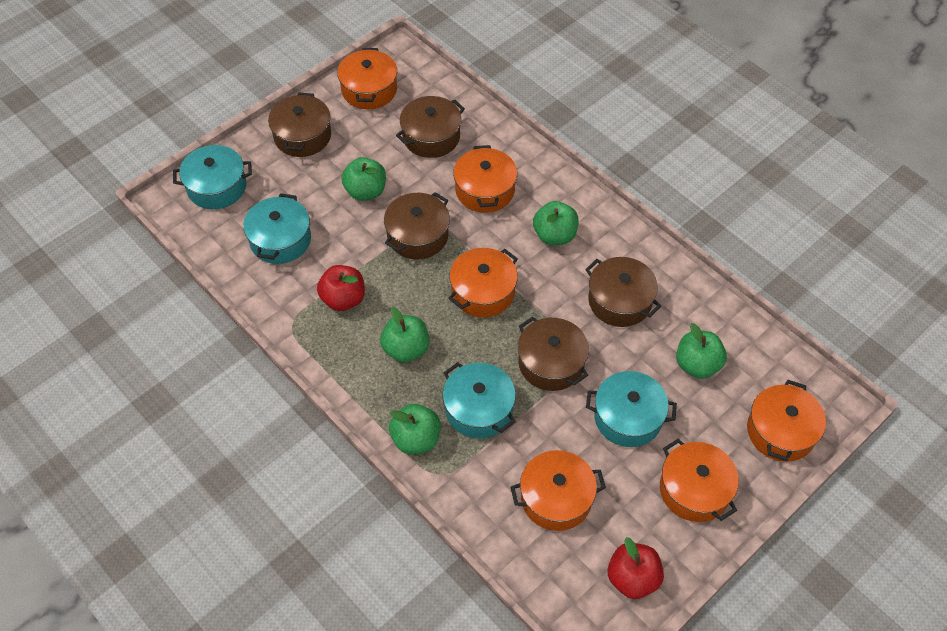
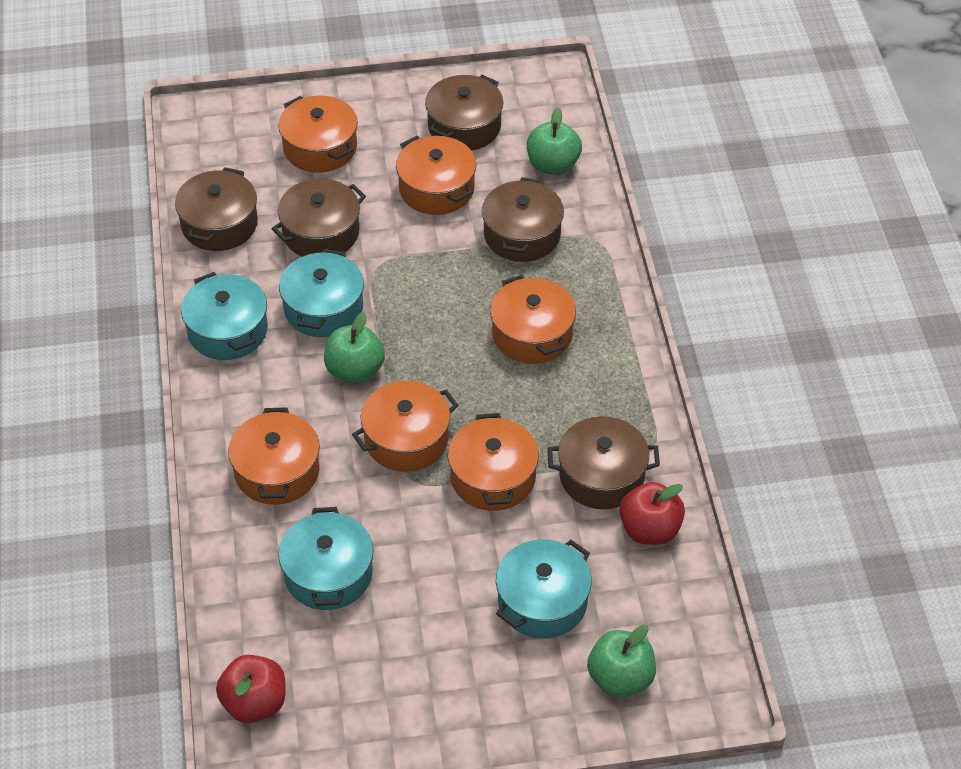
green apple: [341,157,386,201] [380,307,430,363] [389,404,440,454] [533,201,579,245] [676,323,727,379] = 5 -> [324,312,385,383] [527,107,582,175] [587,625,656,698] = 3

